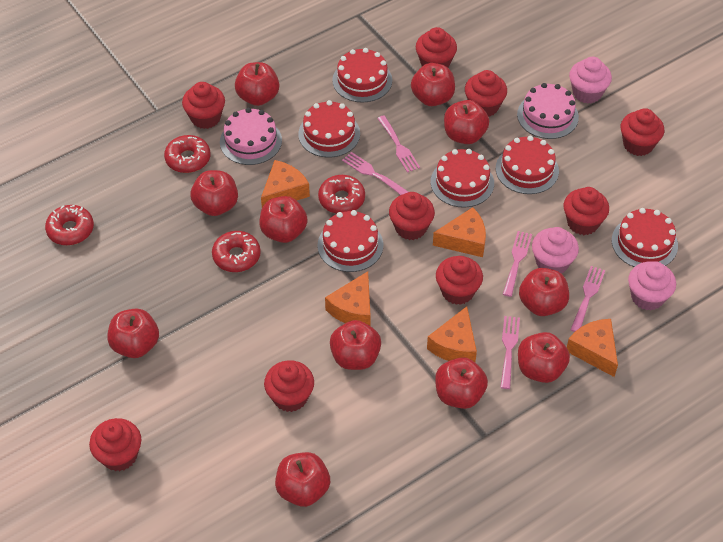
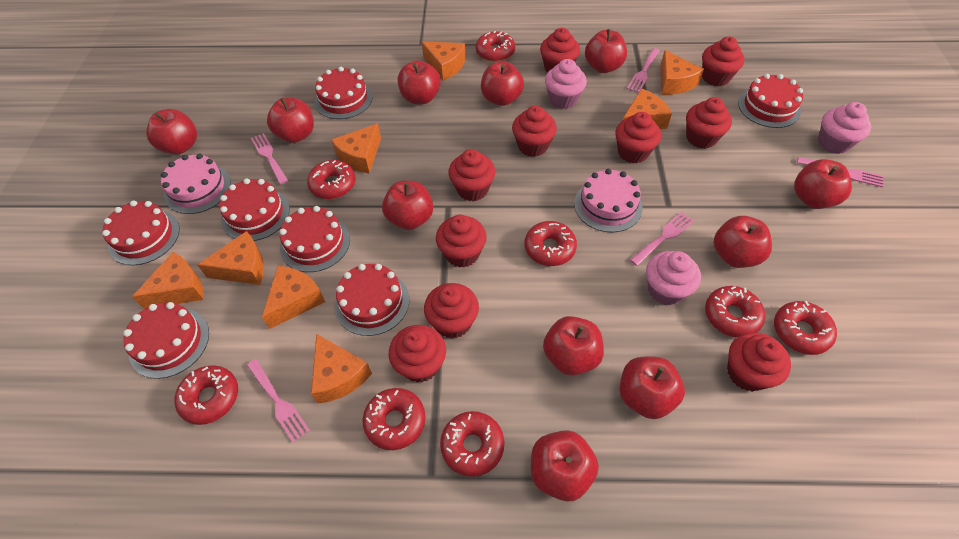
orange cheese: [261,160,310,207] [325,271,370,326] [427,306,477,362] [433,207,486,257] [567,319,618,377] = 5 -> [132,252,204,309] [197,231,264,285] [262,266,325,329] [311,334,372,404] [331,123,381,174] [422,42,466,81] [623,89,672,129] [660,50,704,95] = 8
red cake: [298,100,360,158] [318,210,383,272] [332,48,392,103] [431,149,494,208] [496,136,559,194] [612,208,678,267] = 6 -> [102,201,180,265] [123,302,209,379] [219,178,290,241] [280,206,350,272] [315,67,373,119] [334,264,410,336] [738,74,803,128] = 7
red cupcake: [89,418,141,471] [182,82,225,129] [264,360,314,412] [389,192,435,240] [416,27,457,68] [436,256,483,305] [465,70,507,117] [563,187,609,235] [621,108,664,156] = 9 -> [389,325,446,383] [424,283,479,339] [436,215,487,268] [449,149,495,201] [512,106,557,157] [540,28,580,72] [615,112,661,164] [686,97,732,149] [702,37,745,86] [727,332,791,392] = 10
red donut: [45,205,94,245] [164,135,210,173] [212,231,261,272] [318,175,365,214] = 4 -> [174,365,238,425] [307,160,356,199] [362,388,426,450] [440,411,504,477] [476,31,515,62] [525,221,577,266] [705,286,765,338] [774,301,837,355] = 8

